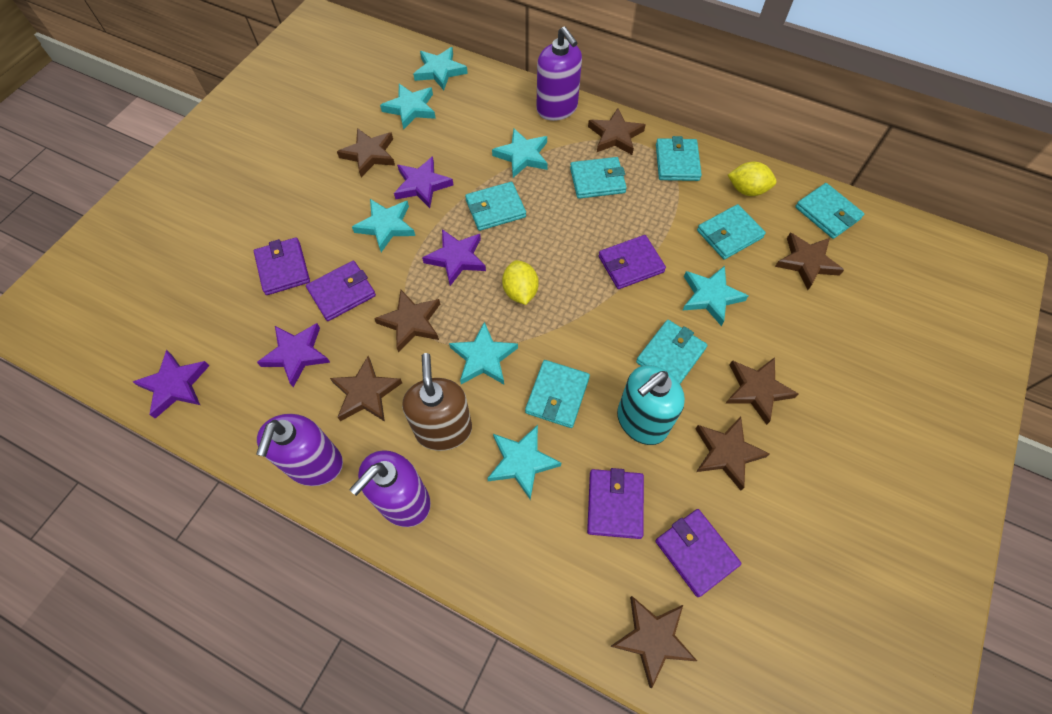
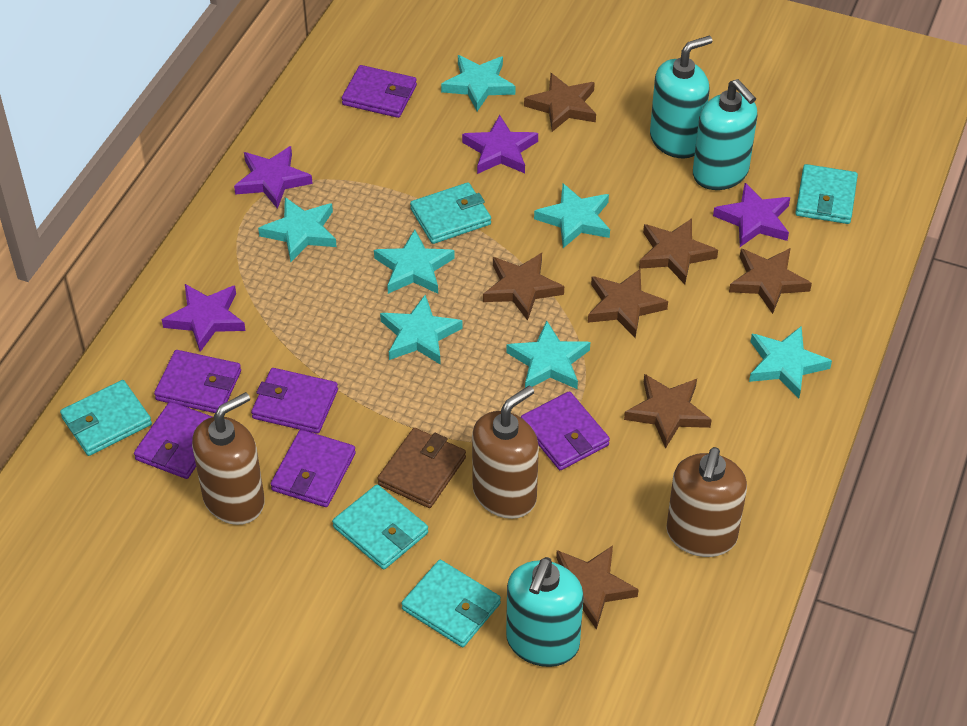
brown soap dispenser: [402,353,472,451] = 1 -> [192,392,265,525] [472,386,539,519] [666,447,747,557] = 3
brown star: [330,356,402,422] [337,128,395,177] [374,290,440,353] [588,108,645,155] [610,596,697,688] [695,417,770,491] [726,357,799,425] [775,233,844,290] = 8 -> [483,253,564,321] [524,73,596,132] [556,545,639,630] [588,269,668,338] [624,374,712,449] [639,218,718,284] [729,248,812,314] = 7
brown wallet: none = 0 -> [377,428,466,508] = 1
purple soap dispenser: [256,414,343,486] [349,450,431,527] [536,26,582,121] = 3 -> none = 0
purple wallet: [254,237,310,295] [306,261,376,321] [587,468,644,539] [598,235,666,289] [655,509,741,597] = 5 -> [134,401,212,479] [154,350,241,413] [251,368,338,434] [271,430,356,507] [342,65,417,118] [521,391,610,470] = 6
turquoise soap dispenser: [617,365,685,445] = 1 -> [506,557,584,667] [650,36,712,159] [693,79,757,190] = 3
turquoise wallet: [465,182,526,231] [525,360,590,428] [570,157,627,199] [636,320,707,384] [656,136,702,181] [697,204,766,260] [795,183,864,239] = 7 -> [60,380,152,456] [332,485,428,570] [401,560,501,647] [410,182,491,244] [795,164,858,224] = 5
yellow lemon: [502,260,539,305] [728,162,776,196] = 2 -> none = 0

